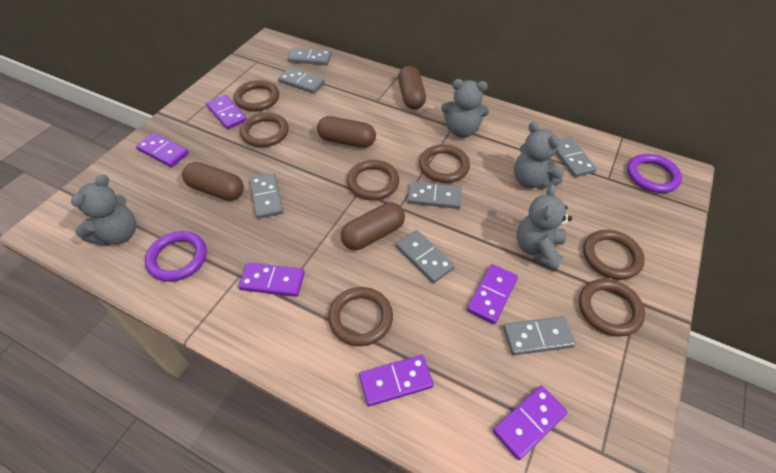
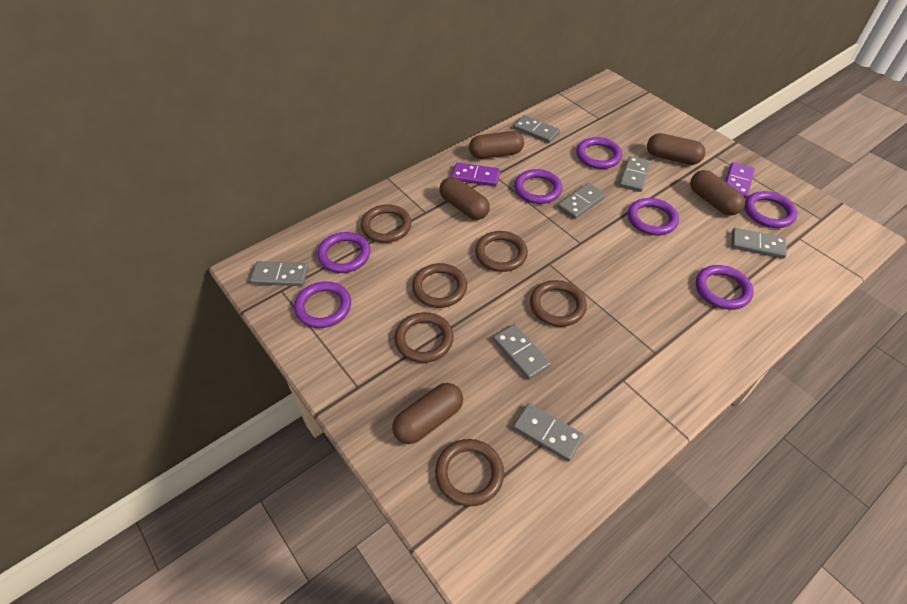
brown capsule: [182,162,244,201] [317,116,376,148] [341,203,405,250] [398,66,426,109] = 4 -> [392,383,463,444] [439,177,490,220] [469,131,524,159] [647,133,706,165] [690,170,745,216] = 5
brown ring: [234,80,279,111] [240,112,289,147] [328,287,393,346] [347,160,399,200] [419,145,470,183] [579,279,645,337] [583,230,645,280] = 7 -> [361,205,411,243] [394,312,454,363] [412,263,467,308] [435,439,504,507] [475,231,528,272] [530,280,587,327] = 6
grey teddy bear: [71,174,136,246] [441,79,489,138] [514,122,564,189] [517,184,572,271] = 4 -> none = 0
purple domino: [136,133,189,167] [206,95,247,129] [239,263,305,297] [359,355,434,406] [467,264,518,324] [493,386,567,460] = 6 -> [452,162,500,186] [725,162,755,199] = 2
purple ring: [145,231,207,282] [627,154,682,193] = 2 -> [294,281,351,328] [317,232,370,273] [514,169,562,204] [576,137,622,169] [628,198,679,235] [696,265,754,310] [745,191,797,228] = 7

